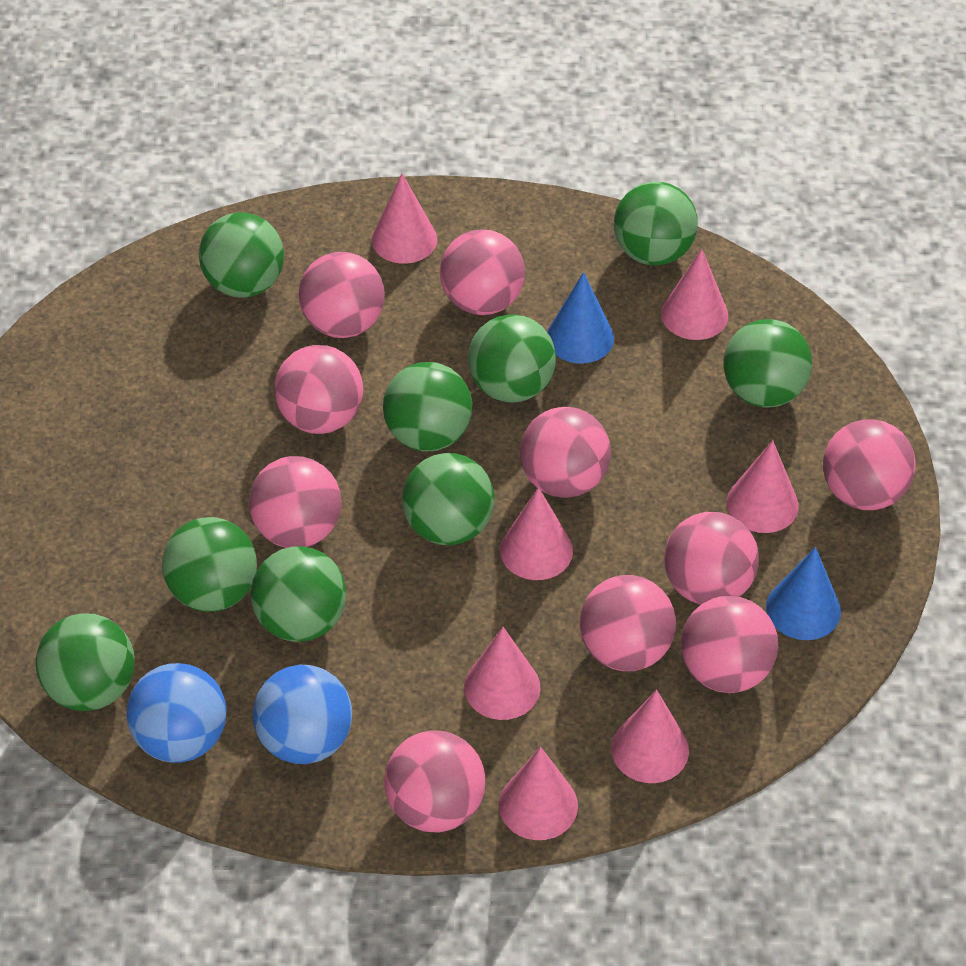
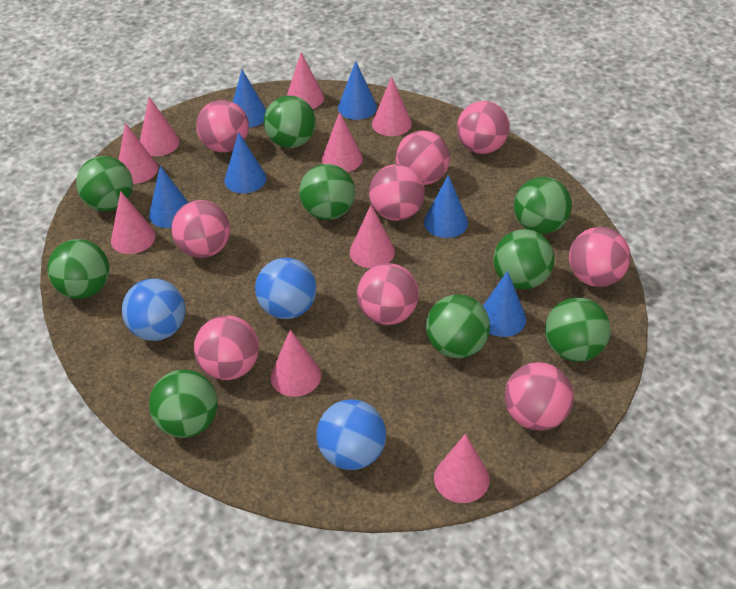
blue ball: [126,663,227,763] [253,665,352,764] = 2 -> [122,279,185,341] [255,258,317,319] [316,399,386,470] = 3
blue cone: [547,272,614,364] [766,547,841,640] = 2 -> [149,166,189,228] [224,132,267,193] [233,69,266,128] [338,61,377,120] [424,175,468,238] [483,271,526,337] = 6
pink ball: [249,456,342,548] [274,345,363,434] [299,252,385,338] [384,730,485,832] [440,229,525,315] [520,407,611,498] [580,575,676,671] [664,512,759,604] [681,596,778,693] [823,419,915,510] = 10 -> [171,200,230,258] [194,315,259,380] [196,100,249,152] [357,263,419,325] [369,164,425,221] [396,131,450,185] [457,101,510,154] [505,362,573,431] [569,227,631,287] = 9
pink cone: [372,173,437,264] [464,627,541,720] [499,747,578,840] [500,487,573,580] [611,690,689,783] [661,249,728,340] [727,440,799,533] = 7 -> [111,191,156,254] [118,123,158,184] [140,97,180,156] [270,329,321,397] [287,52,324,109] [322,112,363,172] [350,205,395,268] [372,77,412,136] [434,434,490,503] = 9

